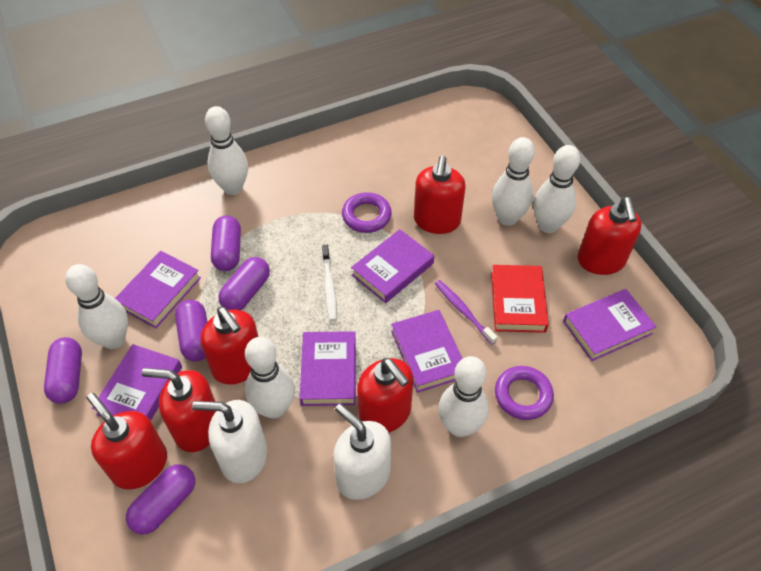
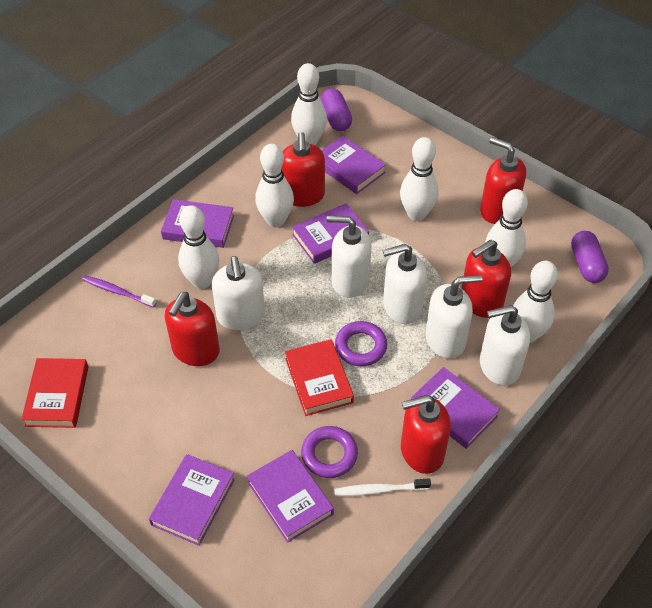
purple capsule: [44,337,82,404] [126,464,195,535] [175,300,208,362] [211,215,241,271] [218,257,270,310] = 5 -> [321,88,352,131] [571,231,609,283] = 2
red book: [491,265,549,333] = 1 -> [21,358,89,428] [285,339,354,416] = 2
red soap dispenser: [87,393,167,489] [142,368,216,452] [200,307,258,384] [357,358,413,433] [414,156,465,234] [578,197,642,275] = 6 -> [165,292,220,366] [282,132,325,207] [401,395,451,474] [461,240,511,318] [480,137,526,224] = 5
white soap dispenser: [192,400,267,483] [333,404,391,500] = 2 -> [212,256,265,330] [326,215,372,298] [383,244,427,324] [426,275,482,358] [480,305,530,386] = 5

